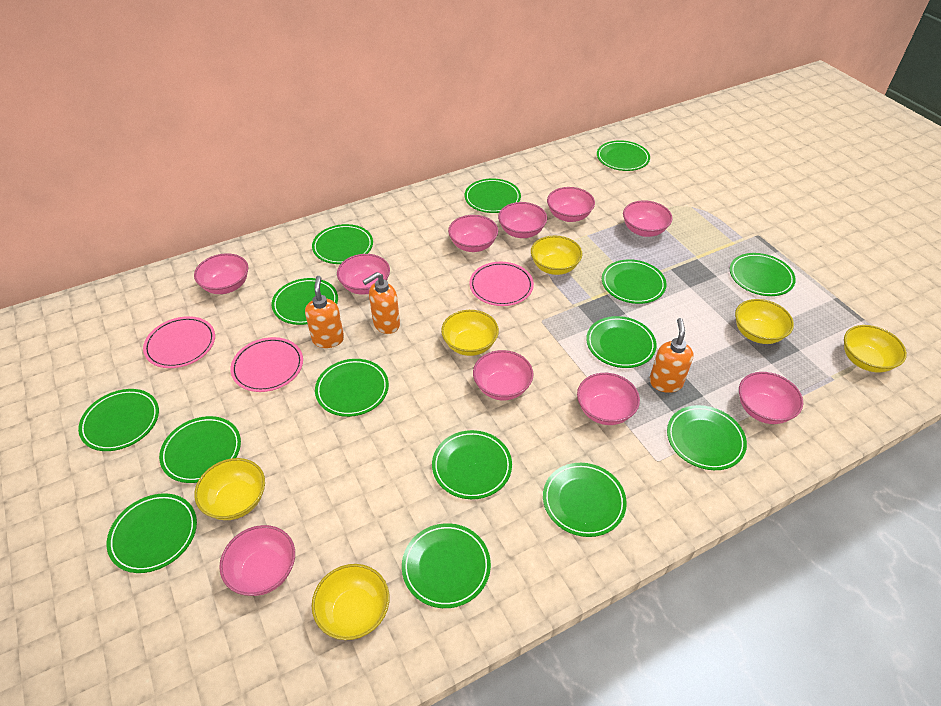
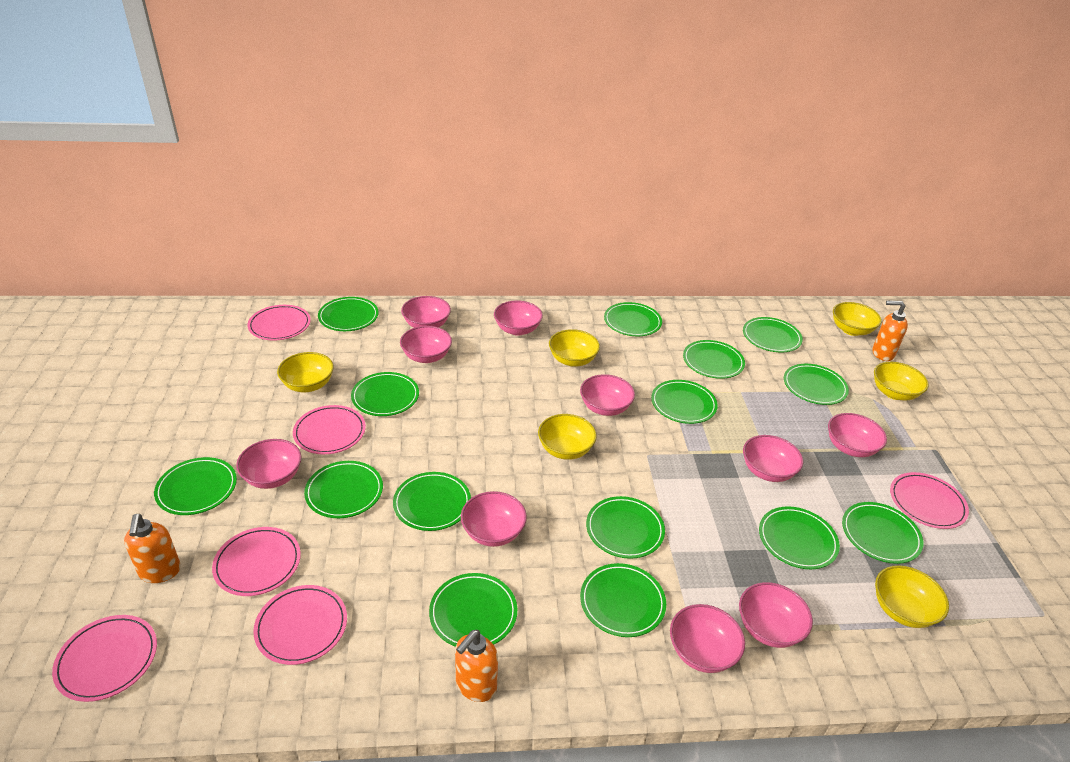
pink plate: [143,316,215,368] [230,337,303,392] [469,262,534,306] = 3 -> [52,615,157,702] [212,527,301,596] [247,305,311,341] [253,585,347,665] [293,405,366,454] [890,472,969,529] = 6

